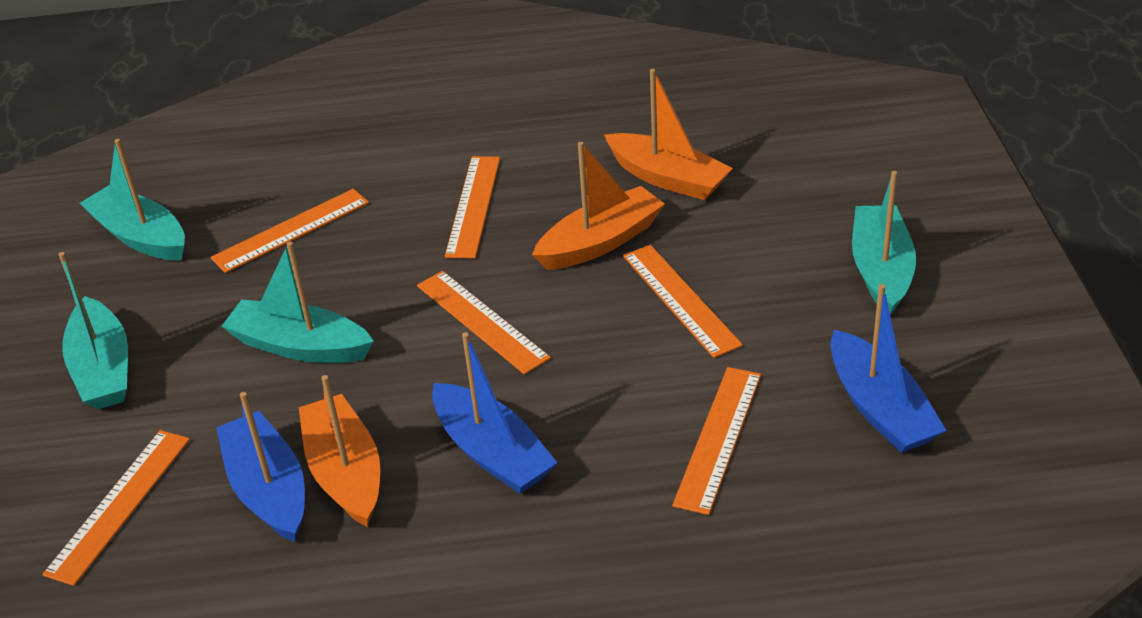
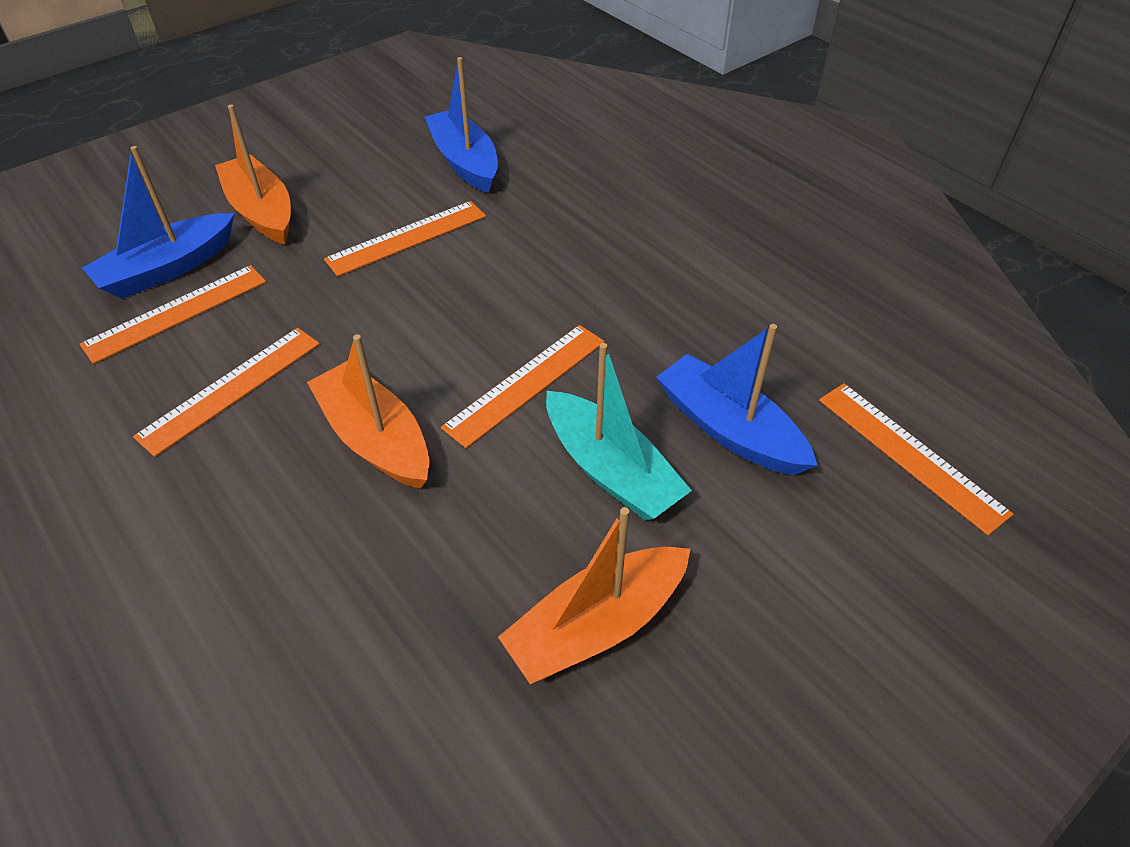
orange ruler: [42,430,190,586] [211,189,369,273] [417,271,551,375] [445,156,500,259] [623,245,743,358] [672,367,761,515] = 6 -> [80,265,266,364] [133,328,320,457] [324,201,486,276] [441,325,605,448] [819,383,1013,535] = 5
turquoise boat: [58,252,128,409] [80,139,185,261] [221,242,374,363] [852,171,916,315] = 4 -> [546,343,692,520] = 1

